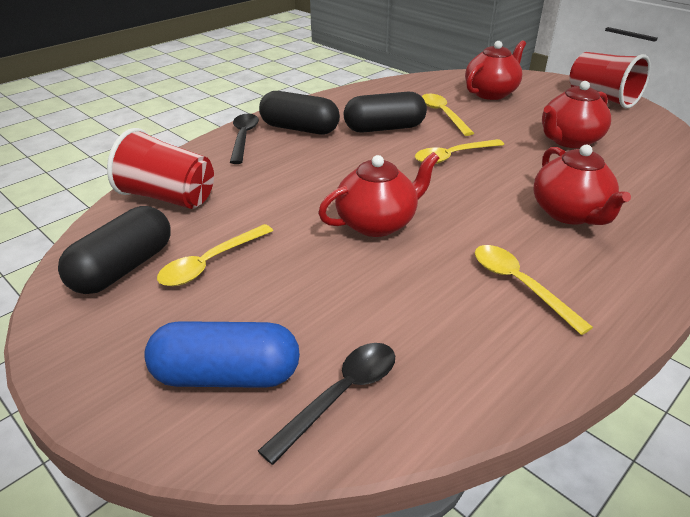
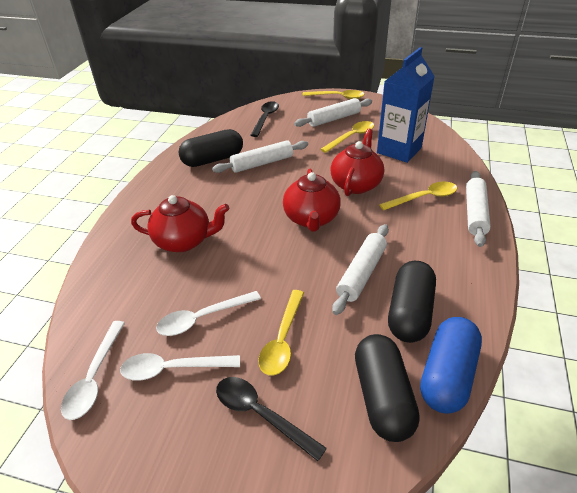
blue carton: none = 0 -> [377,47,435,163] = 1
red cup: [107,128,214,209] [569,52,651,109] = 2 -> none = 0
red teapot: [318,152,439,237] [465,40,526,100] [533,145,631,225] [542,81,611,148] = 4 -> [131,195,229,252] [283,169,341,232] [330,129,384,196] = 3
white rolling pin: none = 0 -> [212,140,308,173] [294,98,372,127] [332,224,389,315] [466,171,491,247] = 4
white spoon: none = 0 -> [61,321,125,420] [120,353,240,381] [156,291,261,336] = 3

